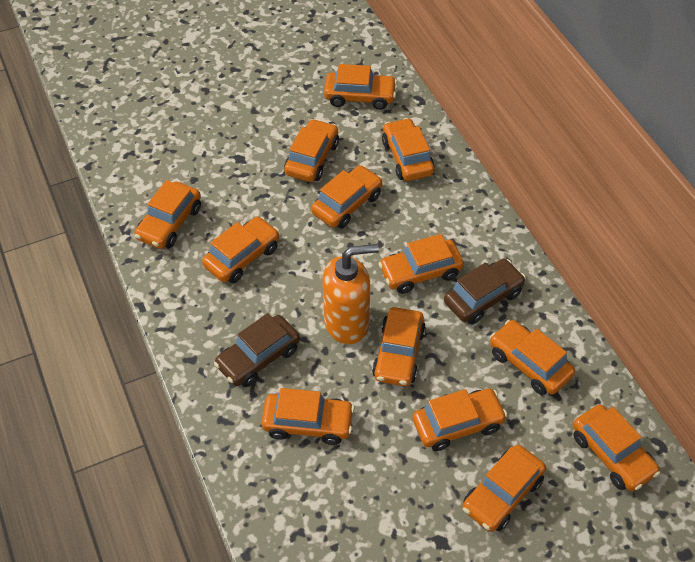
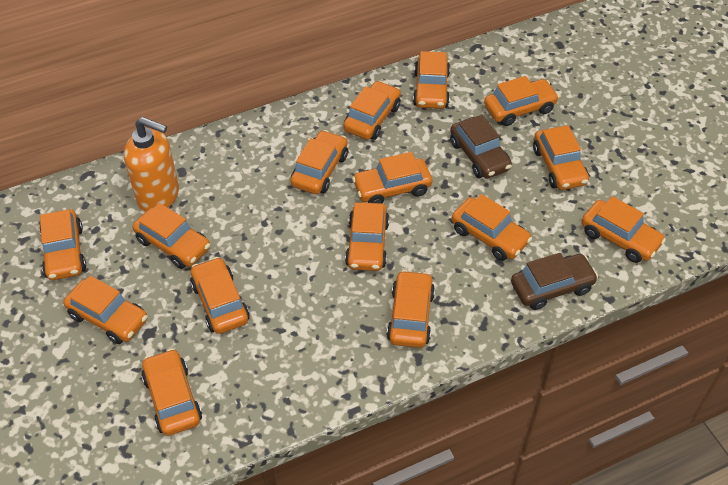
orange car: [135,180,201,249] [202,216,280,283] [261,388,355,445] [284,119,339,182] [311,165,383,229] [324,64,397,110] [372,307,426,386] [378,234,464,294] [382,118,435,181] [413,389,507,451] [463,445,546,532] [490,320,575,395] [573,404,660,491] = 13 -> [39,209,86,280] [63,276,148,344] [132,203,210,269] [142,348,202,436] [190,257,250,334] [291,130,348,194] [343,81,401,140] [345,202,389,271] [352,152,432,203] [387,270,435,348] [413,51,450,109] [452,194,532,261] [484,76,559,126] [533,125,589,190] [582,196,666,263] = 15

